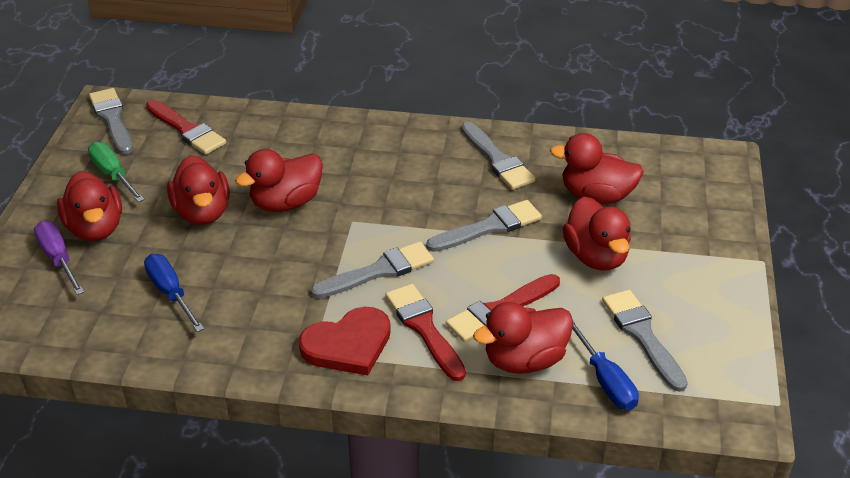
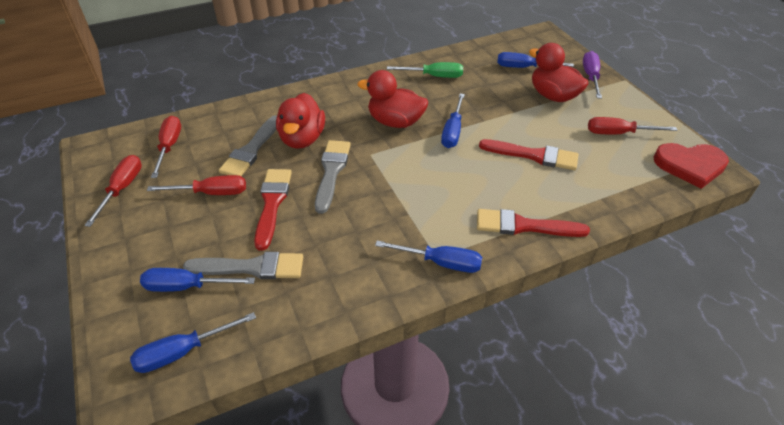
blue screwdriver: [144,254,204,332] [572,319,639,410] = 2 -> [130,312,256,373] [140,268,255,292] [375,241,482,273] [441,94,465,148] [497,52,574,68] = 5
grey brush: [89,88,133,155] [311,241,434,298] [426,200,542,252] [461,122,535,190] [602,290,688,392] = 5 -> [183,252,303,279] [219,115,277,176] [315,140,351,214] = 3
red duck: [57,171,122,241] [167,155,230,225] [235,149,323,212] [473,302,573,374] [550,133,644,204] [563,197,631,271] = 6 -> [276,93,325,149] [357,70,428,128] [529,43,589,102] = 3
red screwdriver: none = 0 -> [84,155,142,227] [147,175,246,195] [151,116,181,178] [588,117,678,134] = 4

